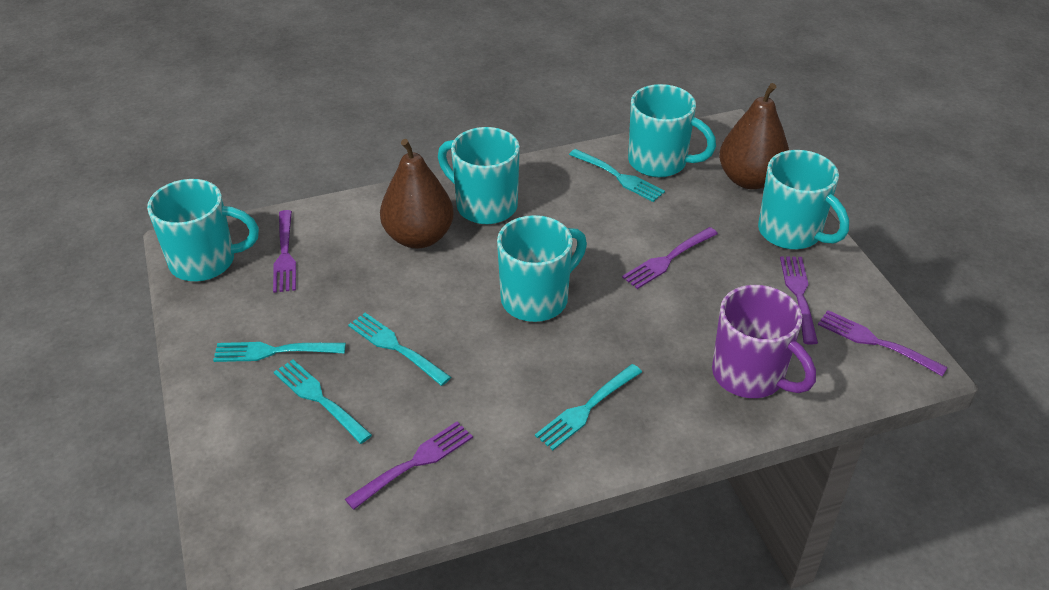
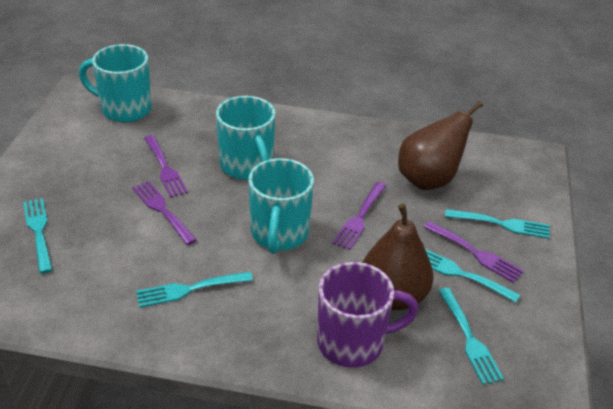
purple fork: [273,210,296,293] [345,421,473,510] [622,227,718,289] [780,256,818,345] [818,310,948,376] = 5 -> [132,181,197,245] [144,135,188,198] [332,182,386,250] [424,221,524,283] = 4
turquoise mug: [147,179,259,282] [438,127,520,224] [497,215,587,322] [628,84,716,177] [758,150,849,250] = 5 -> [79,44,152,123] [216,96,276,180] [248,158,314,254] = 3

